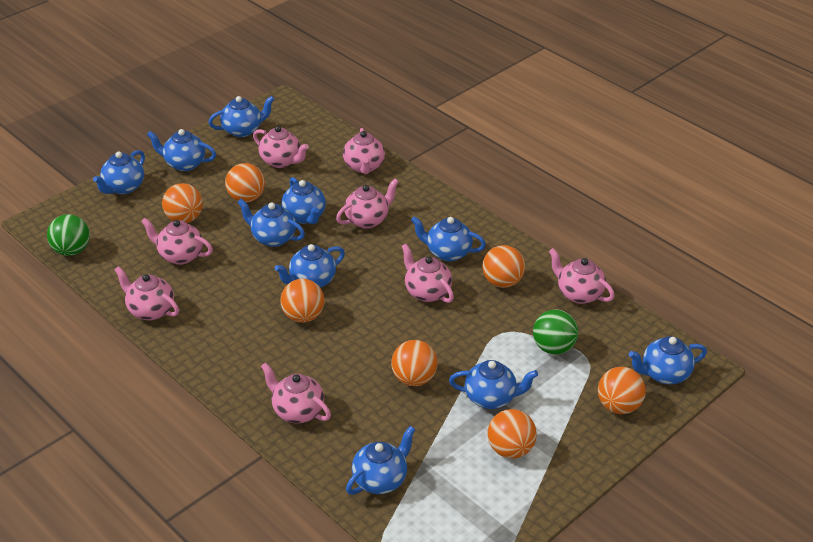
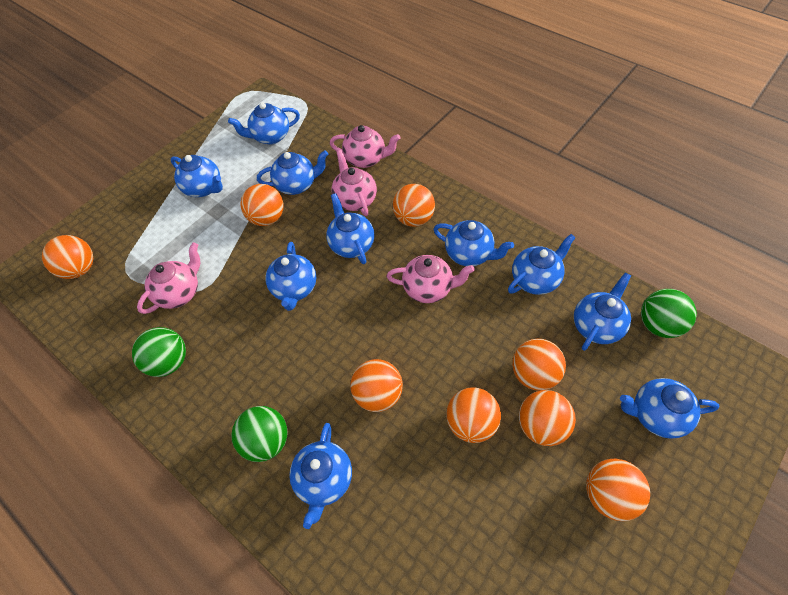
green ball: [47,214,90,256] [533,309,578,355] = 2 -> [132,327,186,377] [231,406,288,462] [641,289,697,338] = 3
orange ball: [162,183,203,223] [225,163,265,203] [280,279,324,323] [391,340,438,386] [482,245,525,288] [487,409,537,458] [598,367,646,414] = 7 -> [42,235,93,279] [240,184,283,226] [350,359,403,412] [393,184,435,227] [446,387,501,443] [512,339,566,391] [519,390,576,446] [586,458,650,521] = 8
pink teapot: [115,266,179,320] [141,218,213,265] [253,126,309,168] [261,362,331,423] [336,179,399,229] [343,128,385,174] [402,244,454,303] [549,248,615,304] = 8 -> [137,242,200,314] [330,125,401,168] [332,150,377,216] [386,255,475,303] = 4

